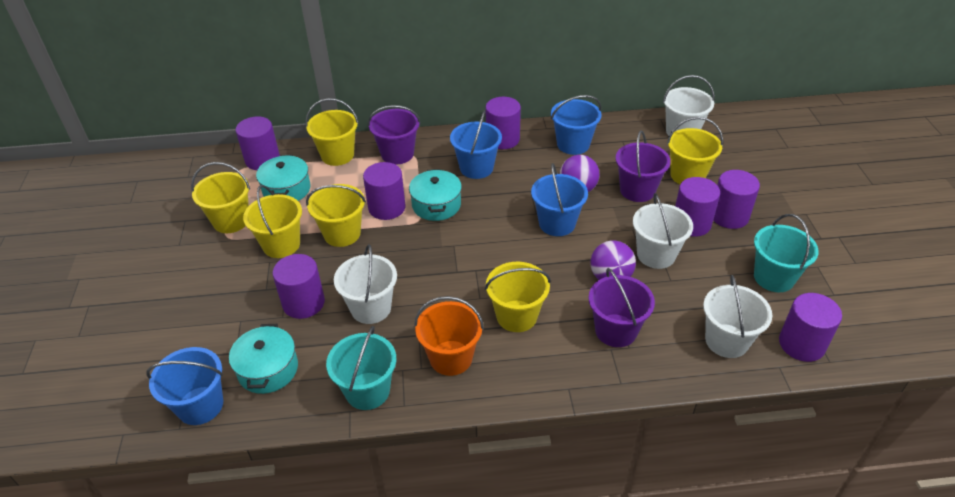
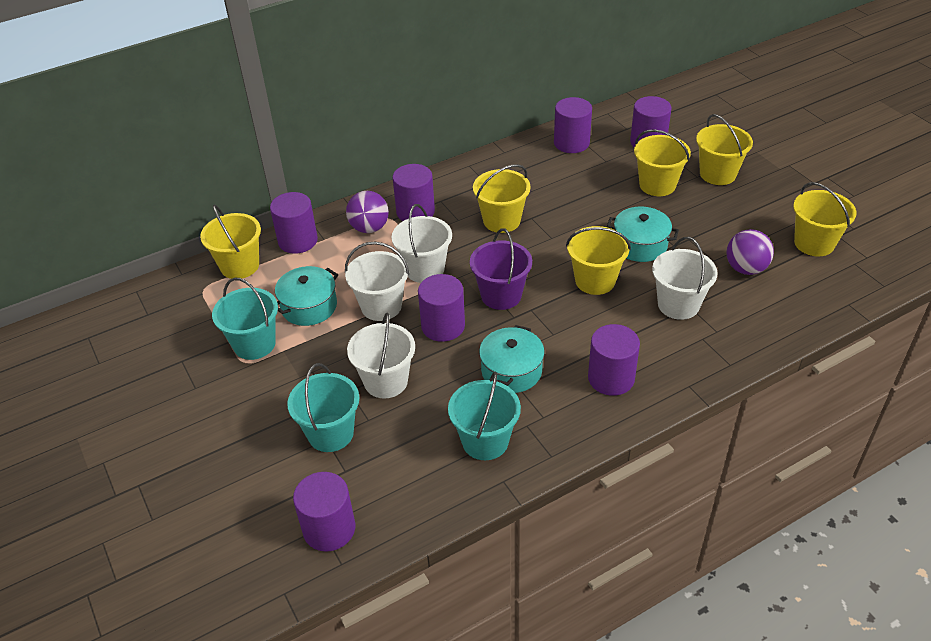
blue bucket: [147,347,223,425] [450,111,502,179] [531,163,588,236] [551,95,602,155] = 4 -> none = 0
orange bucket: [414,296,484,376] = 1 -> none = 0
purple bucket: [368,105,421,164] [588,268,655,347] [616,130,671,202] = 3 -> [470,228,532,310] = 1
turquoise bucket: [326,326,396,410] [754,214,819,292] = 2 -> [212,278,278,360] [287,363,359,452] [448,372,521,460] = 3

